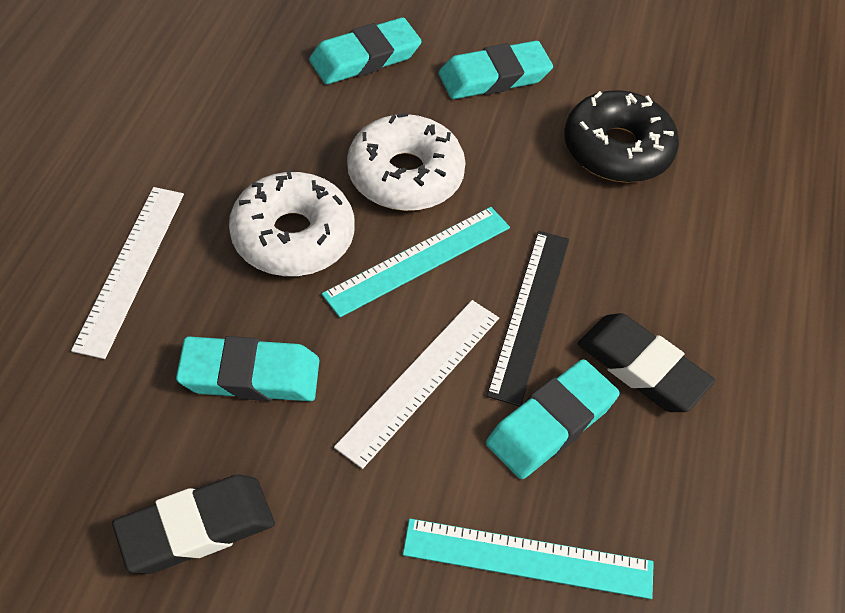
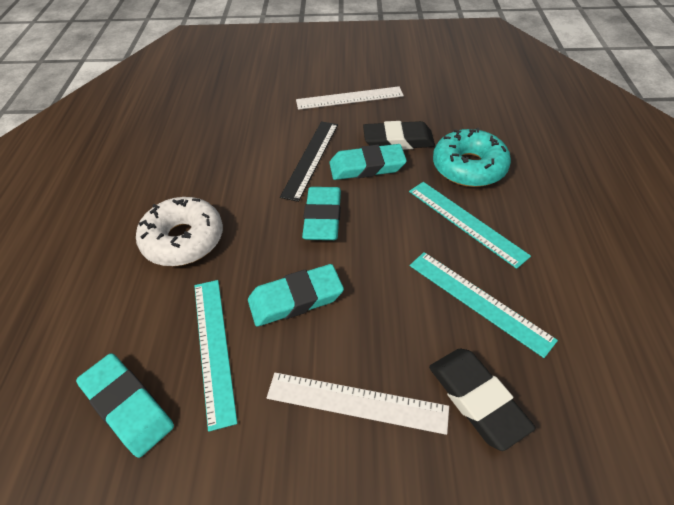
black donut: [564,90,679,183] = 1 -> none = 0
turquoise donut: none = 0 -> [433,128,511,187] = 1
turquoise ruler: [322,207,510,318] [403,519,654,599] = 2 -> [194,280,237,432] [409,182,531,269] [410,252,558,358] = 3
white donut: [229,170,354,276] [347,112,466,211] = 2 -> [136,197,223,266] = 1

